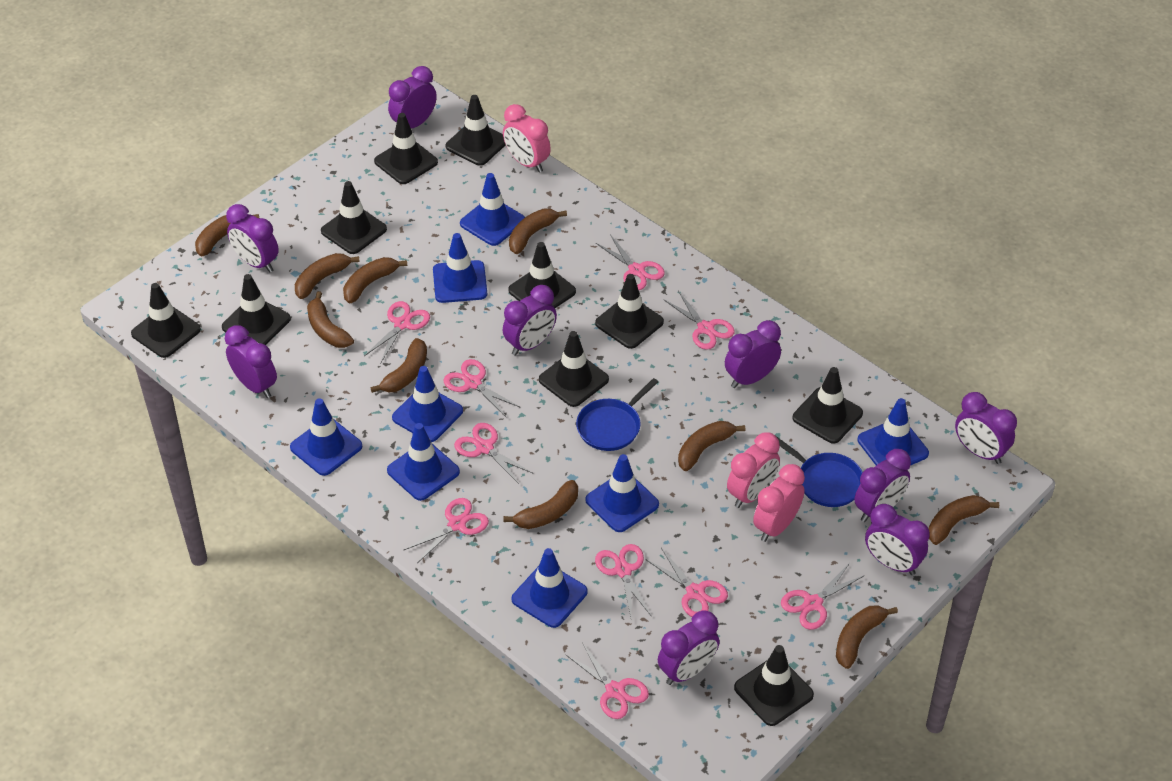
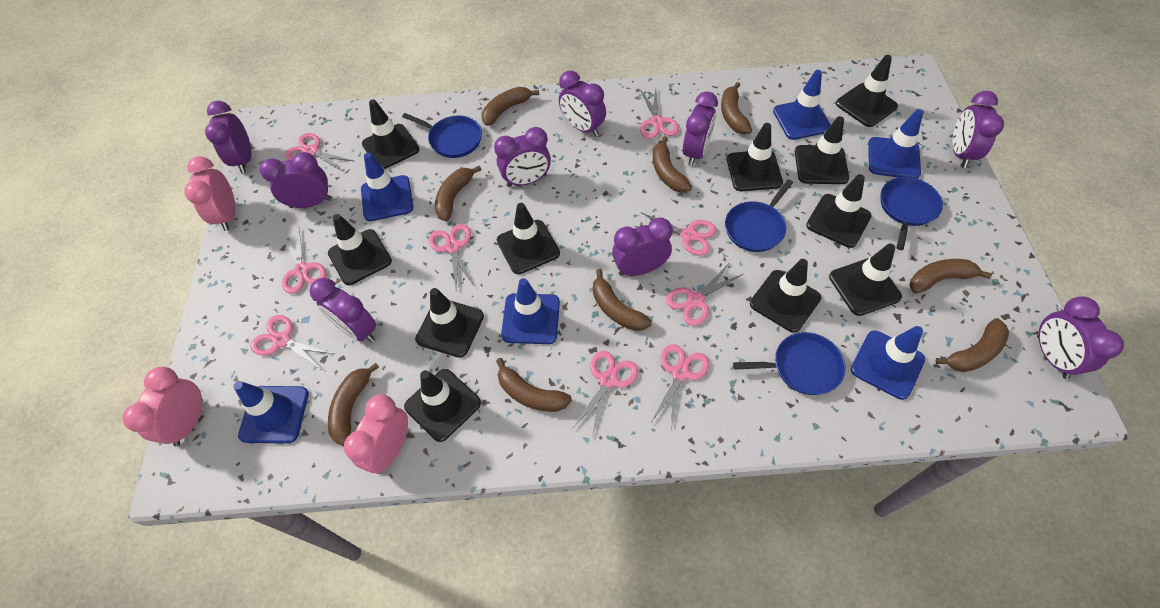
black traffic cone: [131,283,201,358] [222,274,291,345] [321,181,387,254] [374,113,438,184] [446,95,506,166] [508,242,576,308] [539,331,609,407] [595,274,664,349] [734,645,814,726] [793,367,863,444] = 10 -> [328,214,392,285] [362,99,419,169] [404,369,481,442] [415,288,484,358] [497,203,560,274] [727,123,783,191] [750,259,821,333] [795,116,849,184] [806,174,872,248] [829,243,902,316] [836,55,898,127] = 11
blue pan: [576,378,658,451] [776,436,863,507] = 2 -> [402,113,482,158] [725,179,793,252] [733,332,845,395] [881,177,943,250] = 4
blue traffic cone: [290,398,363,476] [387,423,460,501] [392,366,463,442] [433,233,487,303] [460,173,525,246] [512,548,587,628] [585,454,659,532] [857,398,929,466] = 8 -> [233,381,309,444] [361,153,413,221] [501,278,560,344] [773,70,831,140] [851,326,925,400] [868,109,923,179] = 6
brown banana: [195,214,259,257] [295,253,360,299] [307,291,354,348] [343,257,407,303] [370,338,427,393] [504,480,578,529] [509,209,567,254] [678,421,745,471] [836,606,898,669] [929,495,999,545] = 10 -> [328,363,379,446] [435,166,481,221] [482,87,539,126] [496,358,572,412] [593,269,652,331] [653,136,692,193] [721,82,752,134] [909,259,992,294] [935,318,1009,372] = 9
pink scissors: [364,301,430,364] [404,498,489,563] [443,359,520,418] [454,423,534,484] [565,642,649,719] [595,544,652,617] [596,234,665,290] [647,548,728,617] [663,291,735,350] [781,563,865,630] = 10 -> [250,315,334,369] [282,228,327,294] [285,133,354,172] [429,224,474,289] [572,351,638,437] [635,212,716,256] [640,89,679,139] [651,344,709,430] [666,263,743,326] = 9

